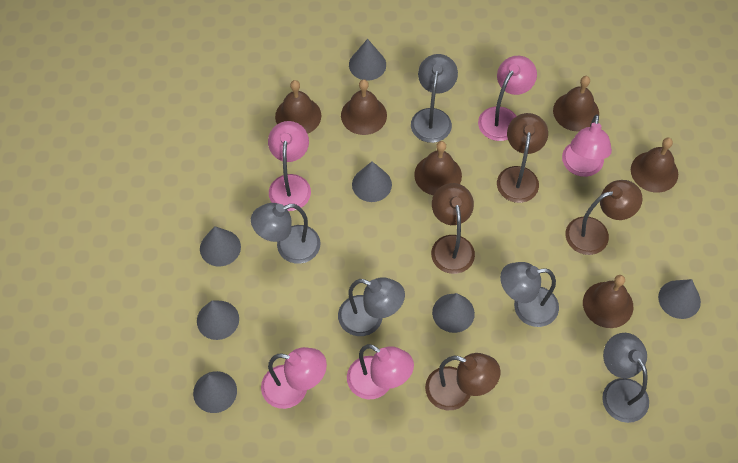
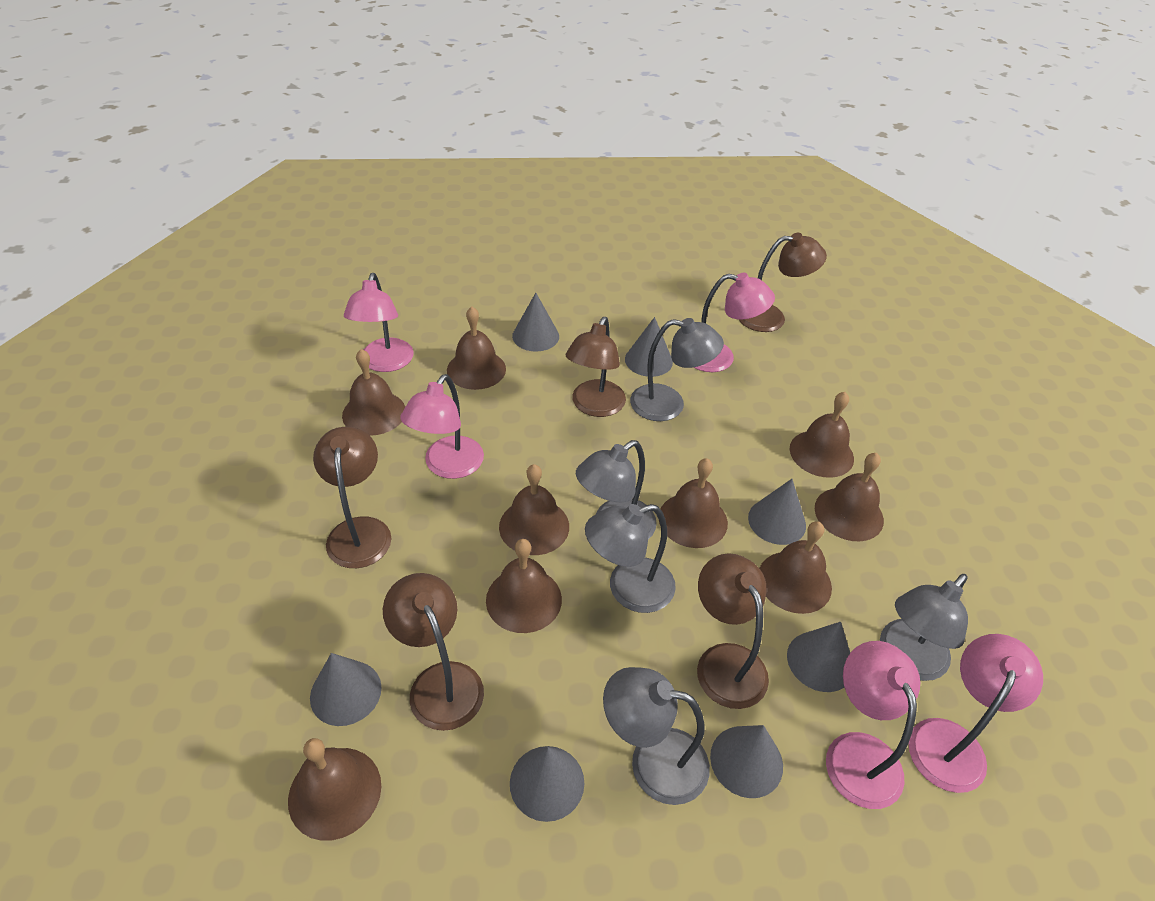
brown bell: [275,80,321,134] [341,79,387,135] [414,141,462,195] [553,76,599,131] [583,275,633,328] [631,137,678,193] = 6 -> [288,738,381,841] [342,349,405,436] [447,307,506,390] [486,539,562,633] [499,464,569,555] [659,458,728,548] [759,521,832,614] [790,392,854,478] [815,453,884,541] = 9
brown lamp: [425,353,500,410] [431,183,475,274] [497,113,548,203] [565,180,643,255] = 4 -> [313,427,391,568] [383,573,484,731] [566,317,626,417] [697,553,769,709] [739,233,827,332] = 5

